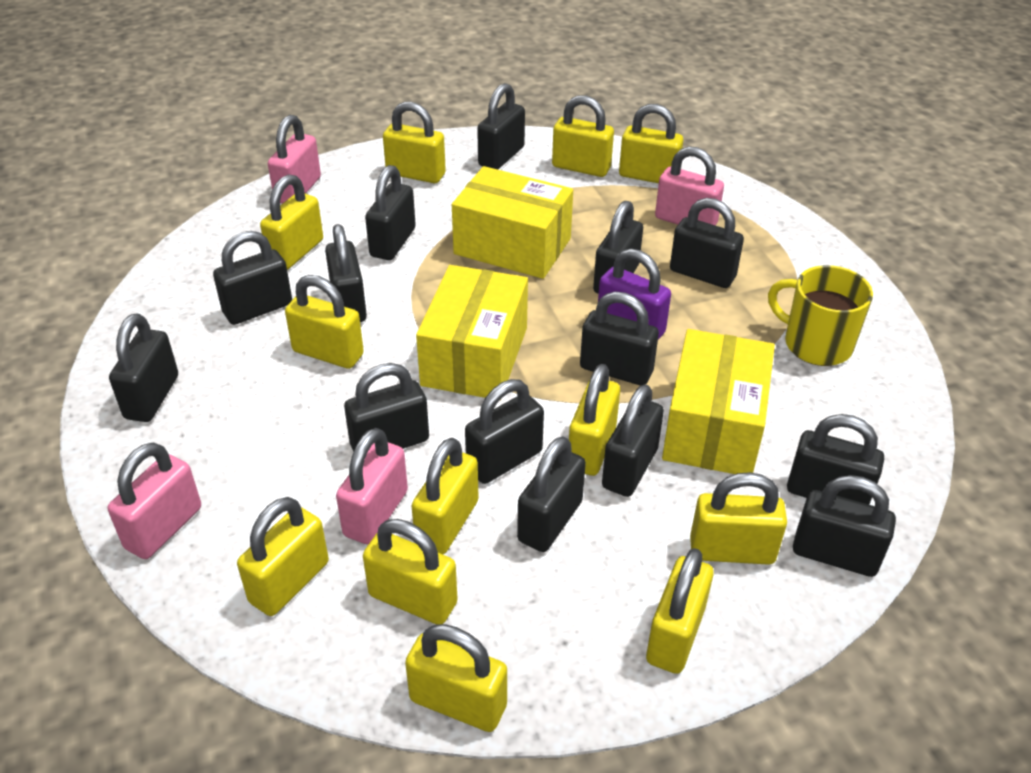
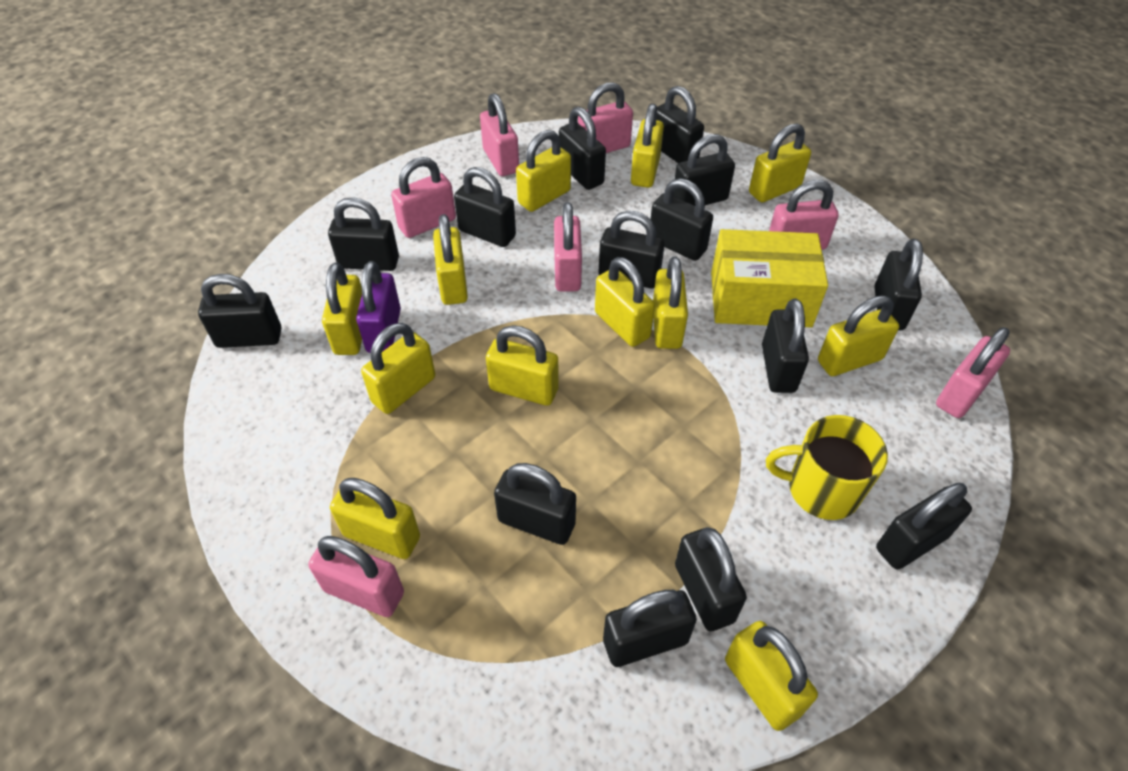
pink padlock: [108,442,201,559] [268,115,321,204] [336,428,408,544] [655,146,724,226] = 4 -> [308,536,404,617] [391,157,456,238] [480,93,519,176] [554,202,582,292] [578,82,633,153] [769,180,839,250] [936,327,1010,418] = 7
yellow box: [416,265,528,400] [452,166,573,279] [662,329,775,474] = 3 -> [711,229,828,327] = 1

